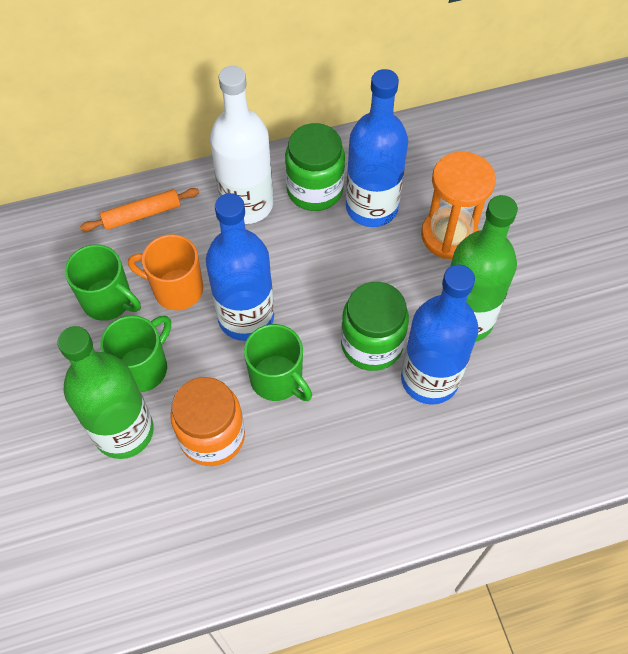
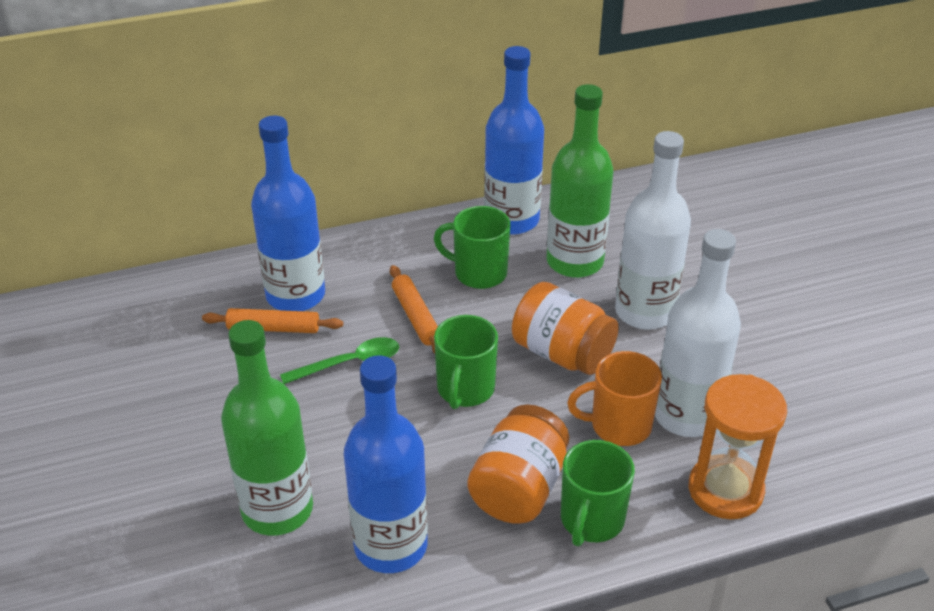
green jar: [285,123,345,211] [341,282,409,371] = 2 -> none = 0
green spoon: none = 0 -> [280,337,399,384] = 1
orange jar: [170,377,245,466] = 1 -> [468,405,569,524] [512,282,619,375] = 2
orange rolling pin: [80,188,199,232] = 1 -> [202,308,343,333] [390,265,438,354] = 2
white bottle: [210,66,273,224] = 1 -> [615,131,691,330] [655,229,741,437] = 2

